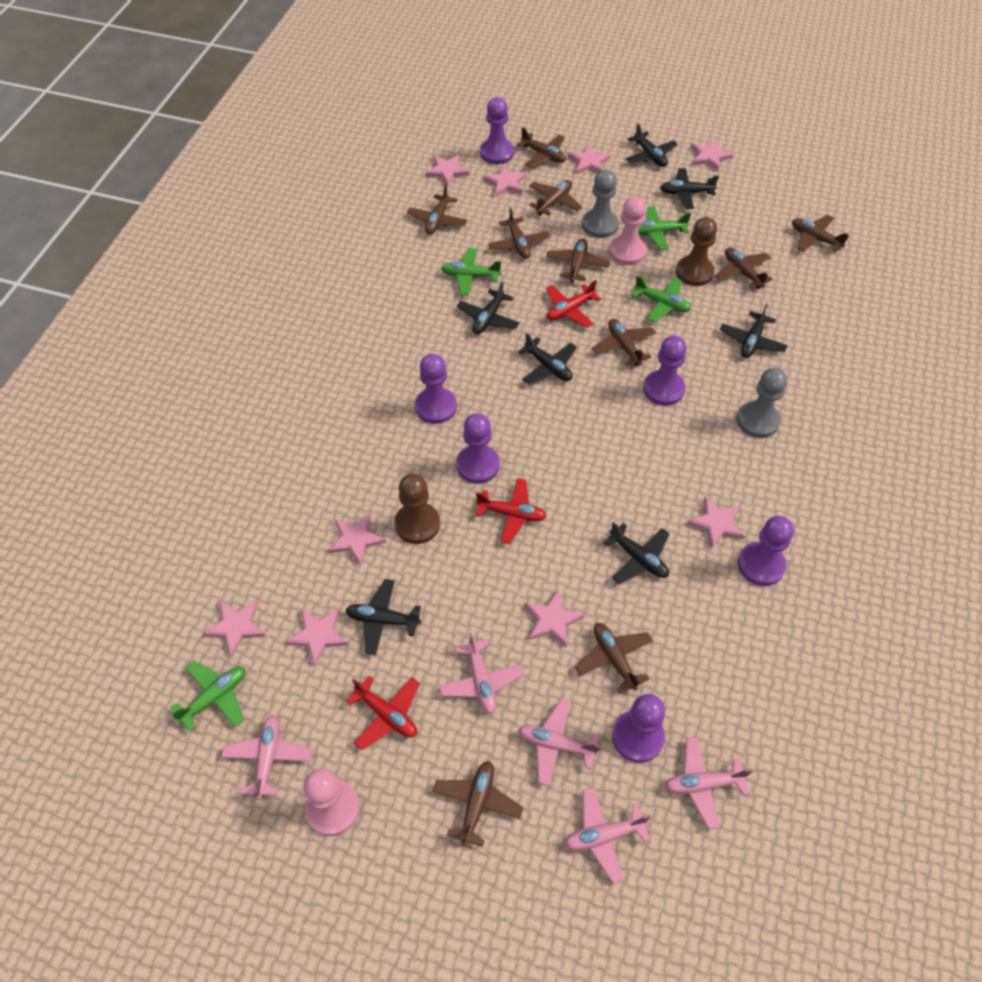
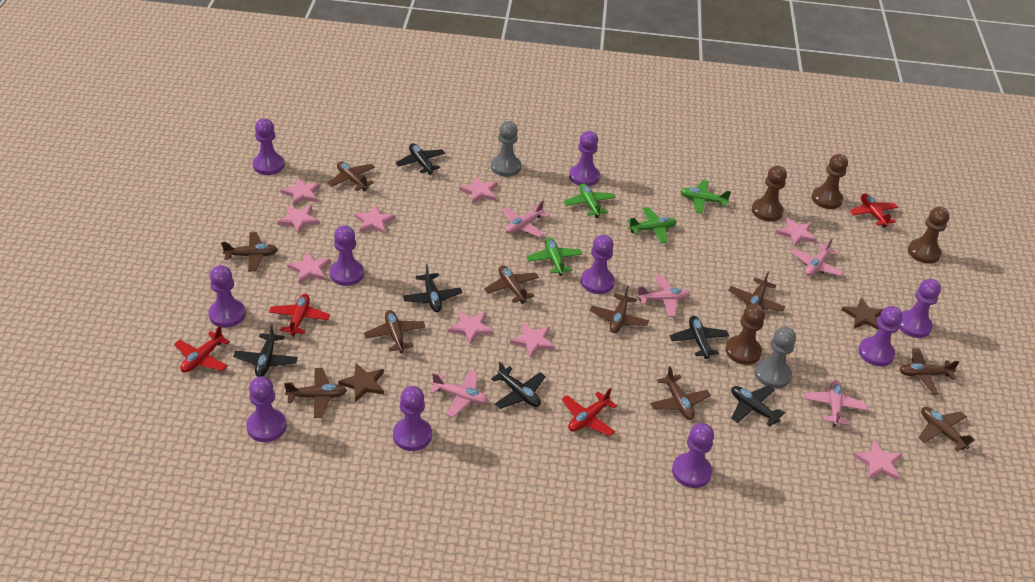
black plane: [346,579,421,655] [457,281,520,334] [518,333,577,384] [603,522,669,584] [625,123,678,167] [660,168,719,209] [720,303,788,358] = 7 -> [233,324,298,377] [395,143,445,175] [403,264,462,312] [491,362,546,409] [670,316,729,359] [731,385,785,426] = 6
brown pawn: [395,474,440,544] [676,217,717,286] = 2 -> [726,304,765,365] [752,165,787,222] [812,154,848,209] [908,207,949,264] = 4
brown star: none = 0 -> [338,363,384,402] [841,298,883,329] = 2
pink pawn: [303,769,360,836] [609,196,647,265] = 2 -> none = 0
purple pawn: [415,354,457,424] [456,413,500,484] [480,97,514,164] [612,694,665,763] [643,336,687,406] [738,516,794,586] = 6 -> [209,265,246,328] [246,377,287,442] [253,118,284,175] [330,226,364,286] [393,386,432,451] [569,131,600,186] [581,235,615,294] [672,423,714,488] [858,306,902,366] [899,279,941,338] = 10
red plane: [346,675,420,750] [476,478,547,544] [546,280,601,328] = 3 -> [174,325,230,373] [269,294,330,336] [561,388,617,436] [849,193,898,228] = 4

